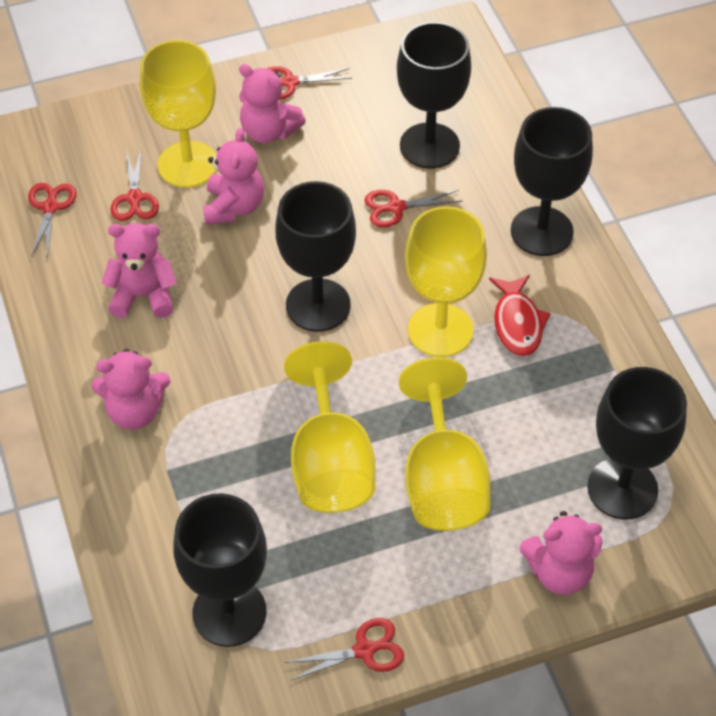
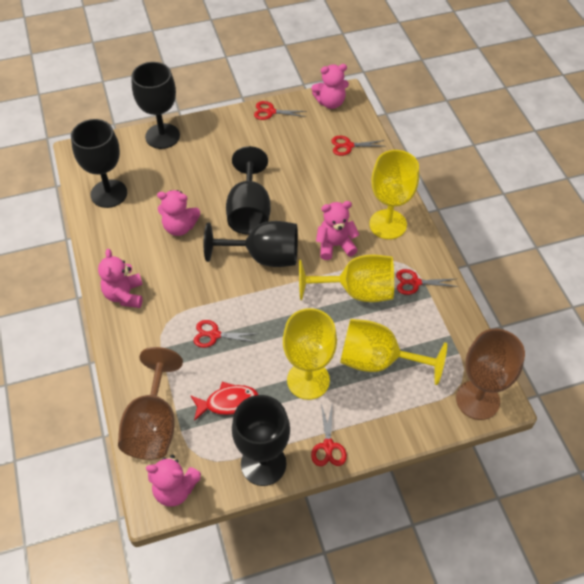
brown goblet: none = 0 -> [118,347,183,460] [456,329,525,420] = 2

